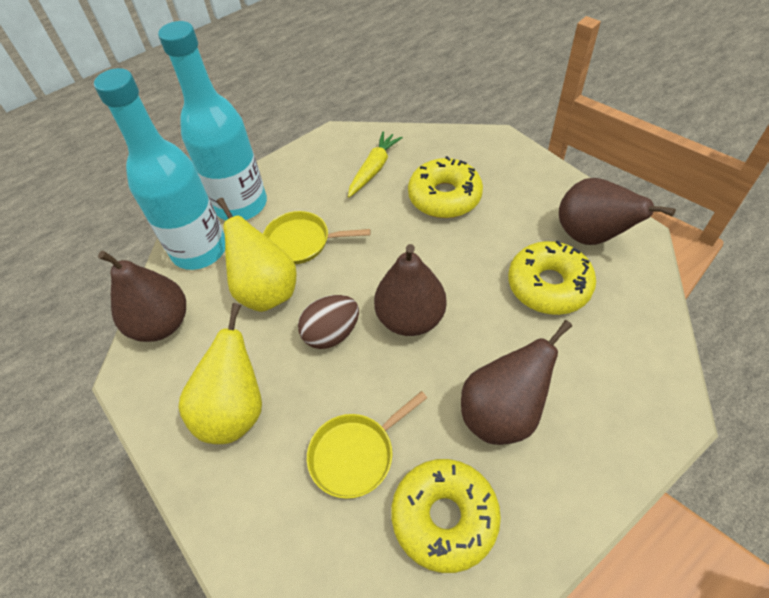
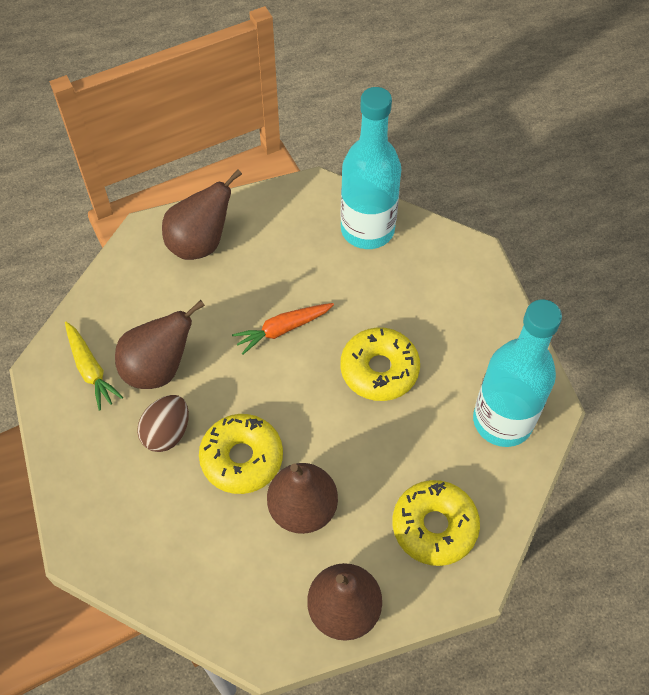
orange carrot: none = 0 -> [232,303,334,355] = 1
yellow pan: [263,211,370,264] [307,391,427,499] = 2 -> none = 0
yellow pear: [178,303,262,444] [217,198,297,312] = 2 -> none = 0

